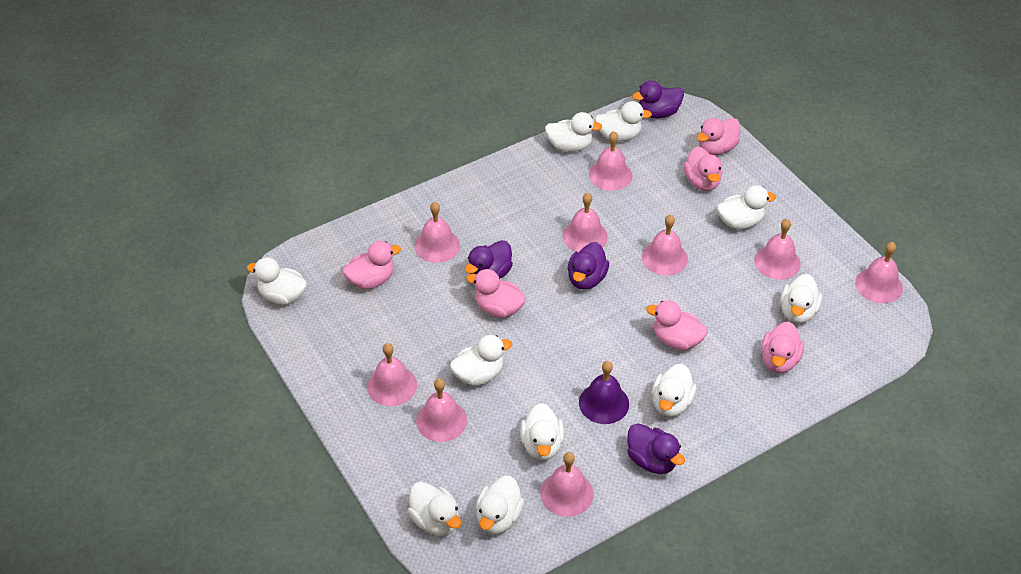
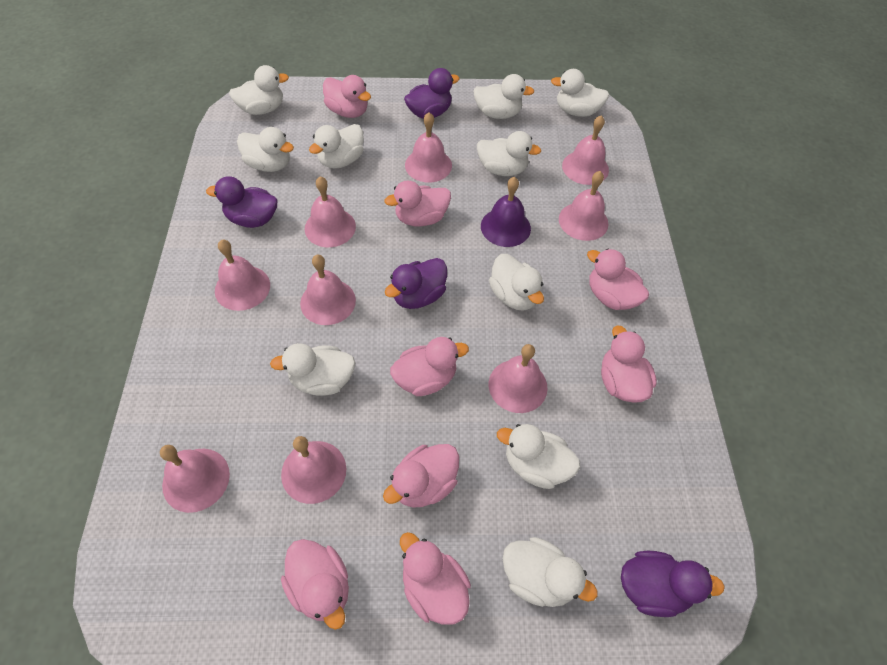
pink duck: [343,241,401,289] [466,269,526,318] [646,300,708,350] [683,146,723,191] [697,118,740,155] [761,322,804,373] = 6 -> [281,539,349,630] [323,75,371,118] [383,444,459,508] [385,181,451,227] [390,337,469,396] [400,532,471,625] [587,249,649,310] [601,325,657,403] = 8

